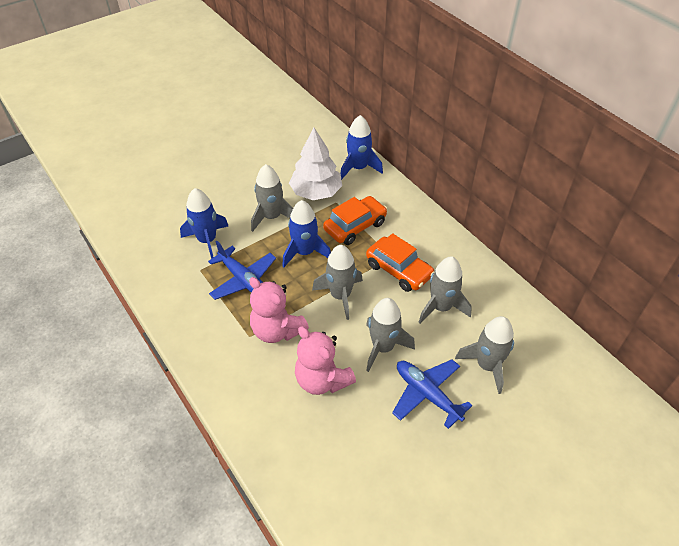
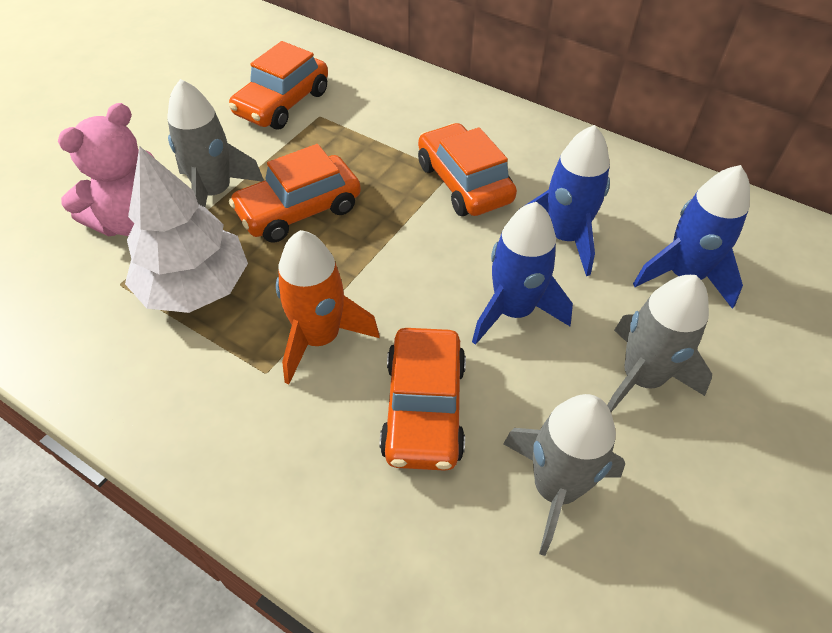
blue plane: [208,241,276,300] [392,359,473,429] = 2 -> none = 0
grey rocket: [251,164,293,232] [312,245,363,320] [366,298,415,372] [419,257,472,324] [455,316,514,394] = 5 -> [167,79,264,207] [503,394,625,556] [607,275,712,412] = 3
orange car: [323,196,387,245] [366,233,434,292] = 2 -> [229,41,328,129] [229,144,361,243] [380,328,466,471] [418,123,517,216] = 4
orange rocket: none = 0 -> [276,230,379,384] = 1
pink teddy bear: [249,277,309,343] [295,326,356,395] = 2 -> [58,103,154,236] = 1

